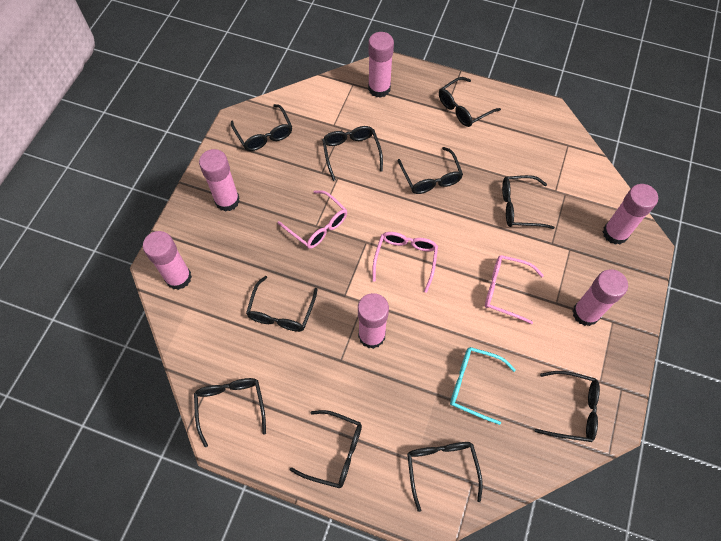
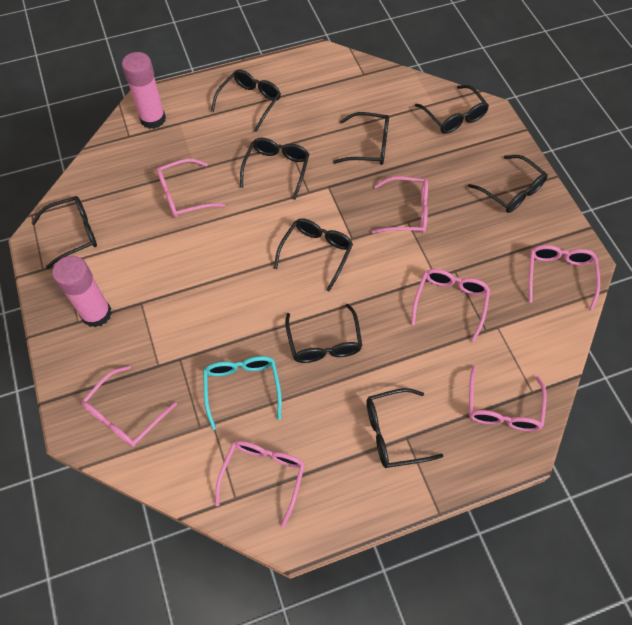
black glasses: [194,378,266,447] [231,104,292,151] [246,276,318,332] [290,410,362,488] [322,126,383,181] [397,147,463,194] [407,442,483,512] [439,77,501,127] [502,175,555,229] [535,371,600,442] = 10 -> [32,196,97,269] [211,70,281,132] [240,138,309,200] [274,218,353,291] [285,304,362,363] [333,112,389,165] [367,388,443,468] [415,85,489,134] [468,155,548,213] = 9
pink glasses: [278,190,347,249] [372,232,438,293] [485,255,544,324] = 3 -> [82,366,177,447] [157,159,225,218] [215,441,305,528] [371,176,428,234] [411,269,490,342] [469,365,547,431] [529,245,600,310] = 7
pink glue stick: [143,231,192,290] [199,149,240,212] [358,293,389,349] [368,32,394,98] [573,269,628,326] [603,184,658,245] = 6 -> [52,256,112,328] [122,52,166,129] = 2

